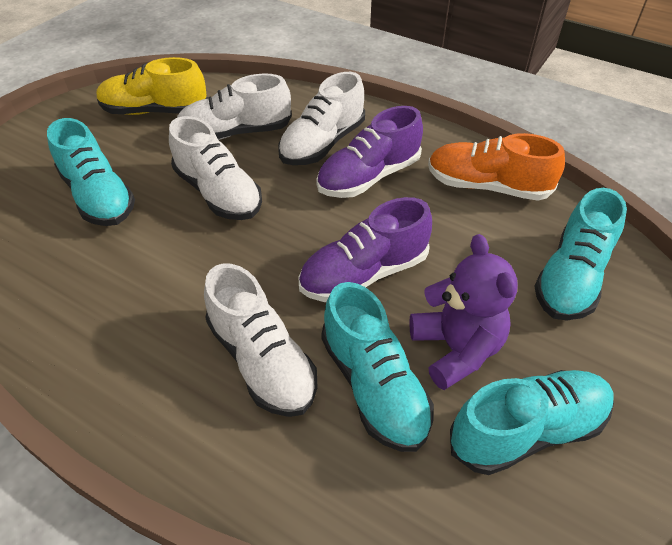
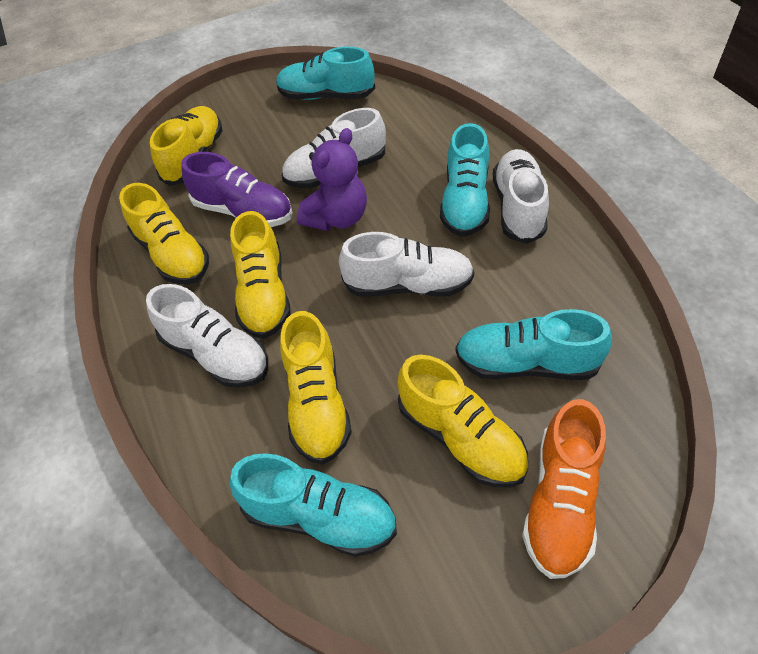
purple shoe: [298,197,432,302] [316,106,423,198] = 2 -> [181,152,292,227] = 1
yellow shoe: [97,57,208,115] = 1 -> [119,183,209,285] [150,106,223,186] [230,211,291,339] [280,311,352,464] [398,355,529,488] = 5

